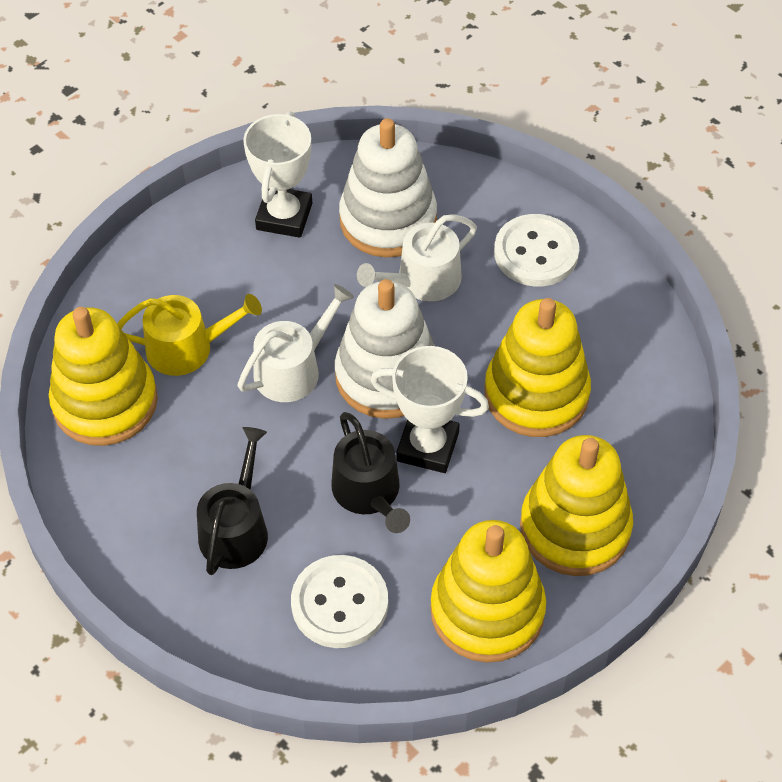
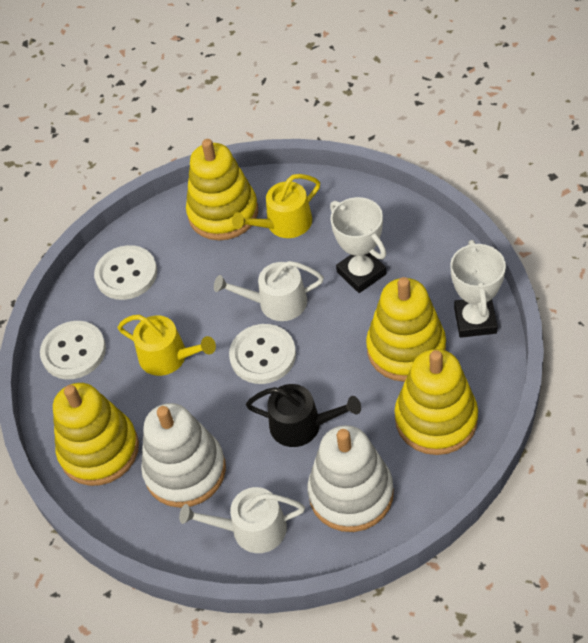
black watering can: [197,427,268,575] [331,412,410,533] = 2 -> [246,384,361,447] = 1
white button: [291,555,388,648] [494,214,579,286] = 2 -> [40,321,106,379] [94,245,157,300] [229,324,296,384] = 3
yellow watering can: [117,294,262,376] = 1 -> [118,315,216,376] [232,174,320,238] = 2

